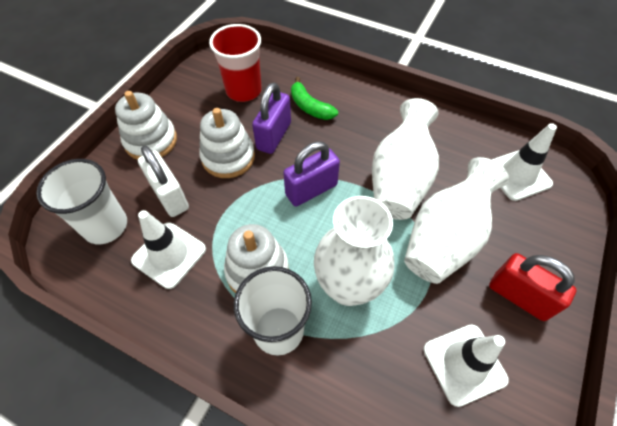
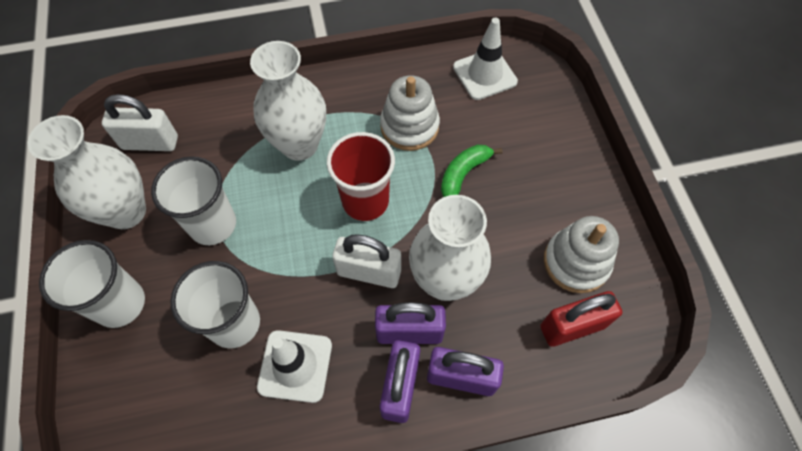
purple padlock: [252,83,291,154] [283,141,340,206] = 2 -> [375,302,446,344] [380,340,420,423] [427,347,504,396] = 3
white cup: [36,159,127,245] [234,266,312,356] = 2 -> [39,240,145,328] [151,156,236,245] [170,261,260,348] = 3
white padlock: [138,146,189,217] = 1 -> [102,94,178,151] [332,234,401,288] = 2
white stacking toy: [115,91,177,160] [199,108,255,178] [224,224,289,293] = 3 -> [380,75,440,151] [544,216,619,293] = 2
white traffic cone: [131,210,206,289] [424,325,509,407] [492,123,557,201] = 3 -> [257,330,332,403] [453,18,518,100] = 2

